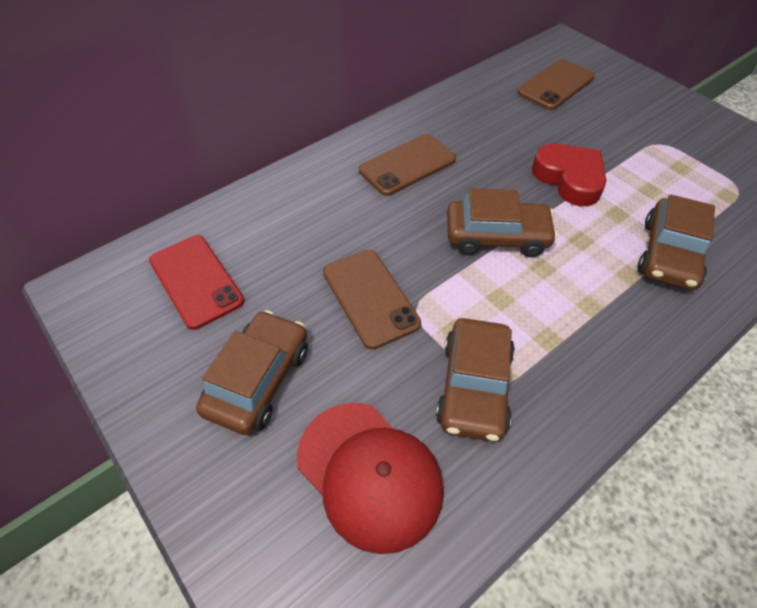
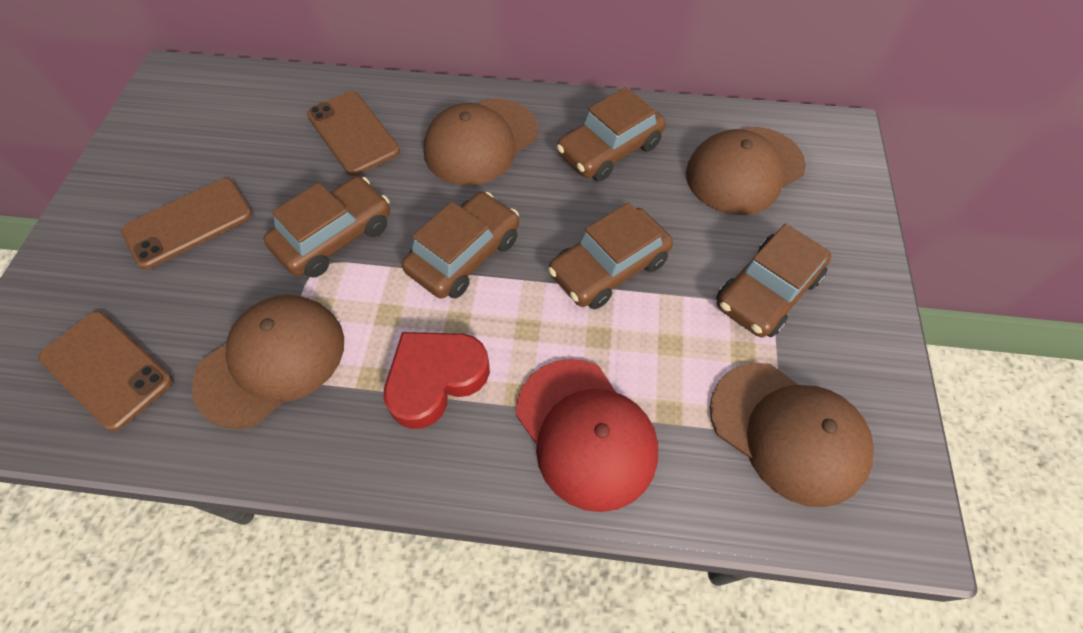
brown cap: none = 0 -> [192,295,344,429] [423,99,538,186] [686,127,806,215] [710,363,874,507] = 4
brown car: [196,310,308,435] [436,318,515,442] [447,189,558,257] [638,194,715,290] = 4 -> [263,176,390,278] [402,192,519,299] [548,202,673,310] [557,87,666,182] [716,224,831,337] = 5
red phone: [149,235,244,330] = 1 -> none = 0

